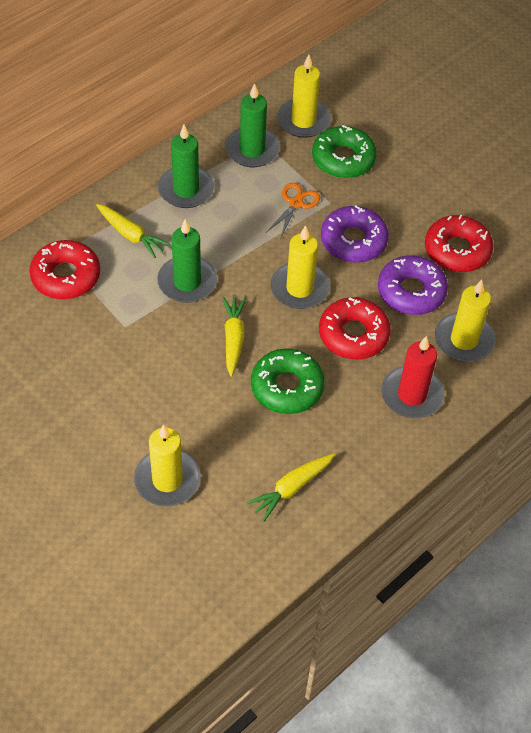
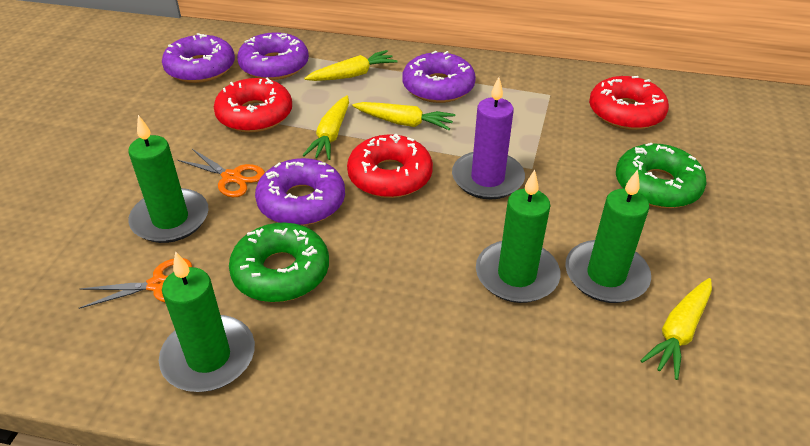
green candle: [157,219,217,303] [158,125,214,208] [225,83,280,167] = 3 -> [128,115,208,243] [159,251,255,392] [476,170,560,303] [565,170,651,303] = 4
orange scissors: [267,183,320,237] = 1 -> [79,258,192,309] [178,149,265,197] = 2
purple candle: none = 0 -> [452,77,525,199] = 1
purple donut: [321,205,389,263] [378,255,448,315] = 2 -> [162,33,235,83] [237,32,309,80] [255,158,345,226] [402,51,476,103] = 4
red candle: [382,336,444,418] = 1 -> none = 0
yellow candle: [134,424,201,507] [271,225,330,309] [277,54,331,138] [435,279,496,362] = 4 -> none = 0
yellow carrot: [96,204,170,258] [222,296,246,377] [247,453,335,521] = 3 -> [303,95,349,160] [304,50,398,81] [352,102,455,130] [640,278,712,380] = 4

